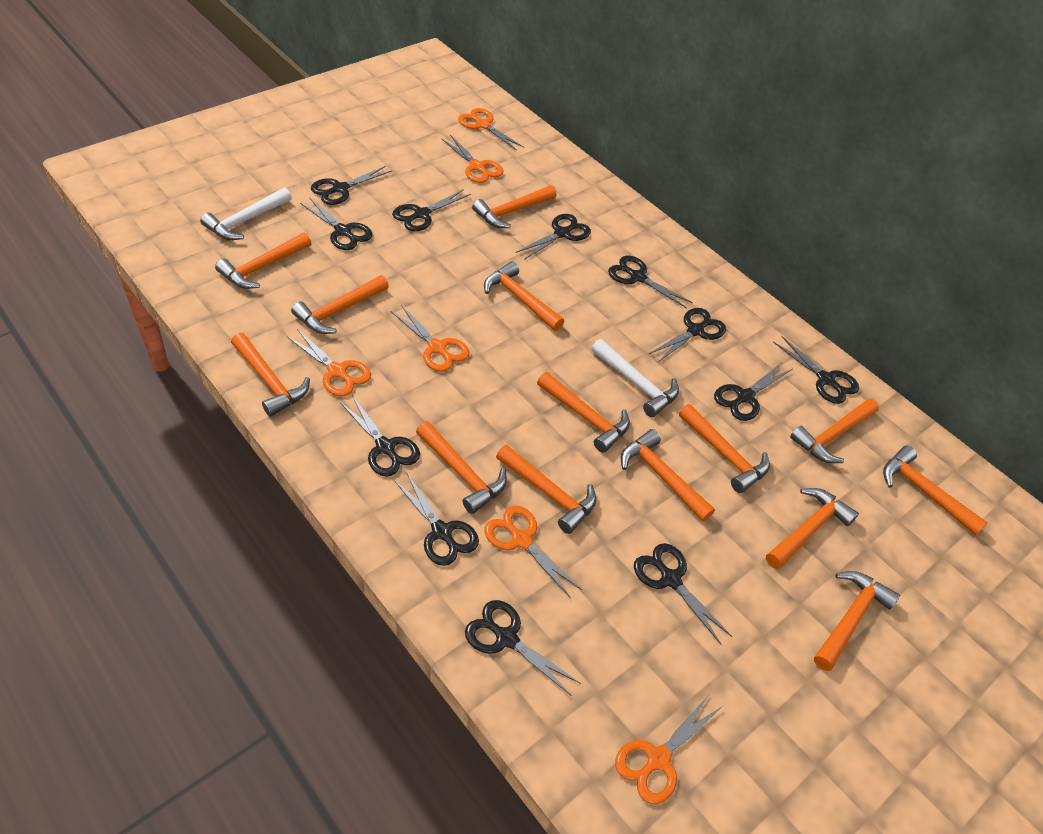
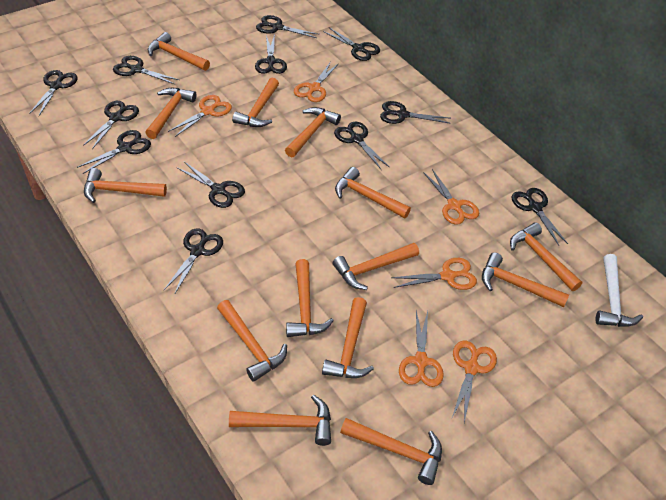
white hammer: [200,187,292,240] [591,339,679,417] = 2 -> [596,254,643,327] = 1

